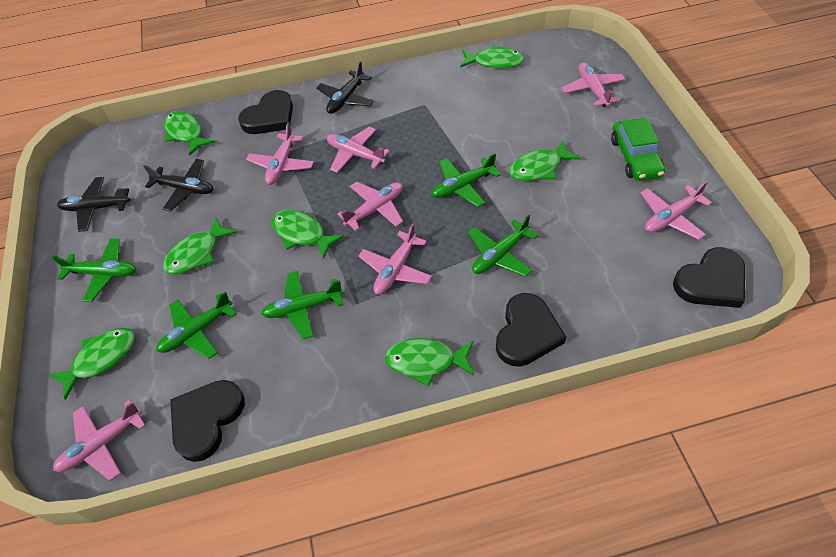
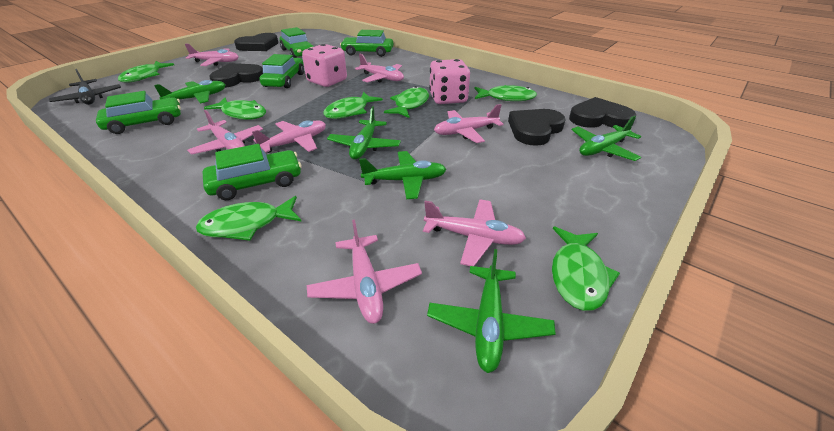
black plane: [57,177,130,232] [143,159,214,211] [316,61,374,114] = 3 -> [49,69,121,105] = 1
green car: [611,118,665,181] = 1 -> [96,91,181,134] [203,144,301,200] [259,54,304,88] [280,27,314,58] [340,30,393,57] = 5
pink dice: none = 0 -> [302,44,347,87] [429,59,470,104] = 2

